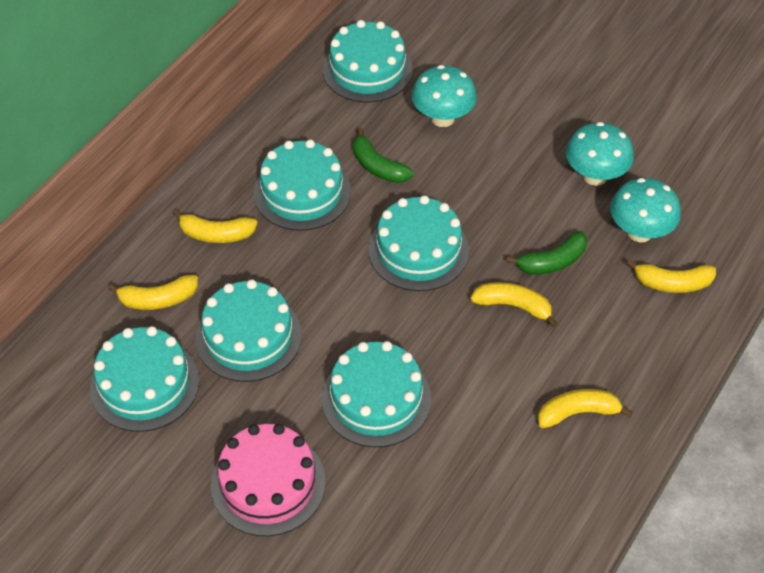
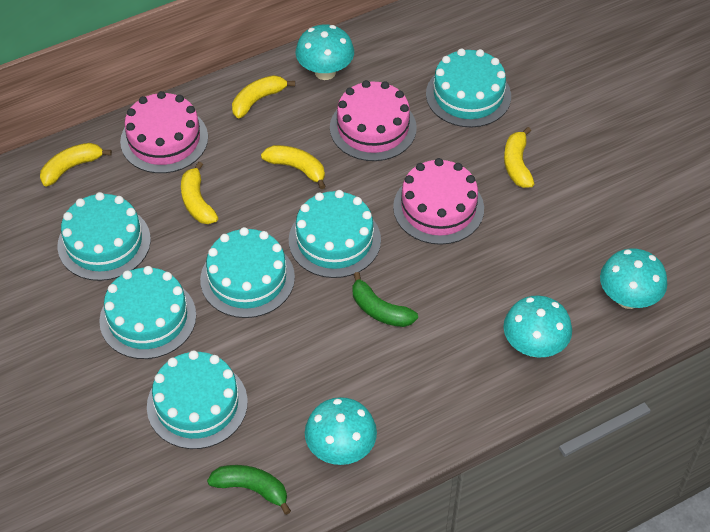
pink cake: [211,424,326,536] = 1 -> [120,91,208,173] [330,80,417,161] [393,158,484,245] = 3
turquoise mushroom: [412,65,477,127] [566,122,634,186] [610,178,681,243] = 3 -> [295,24,354,80] [305,397,377,465] [503,295,572,357] [600,248,667,309] = 4

